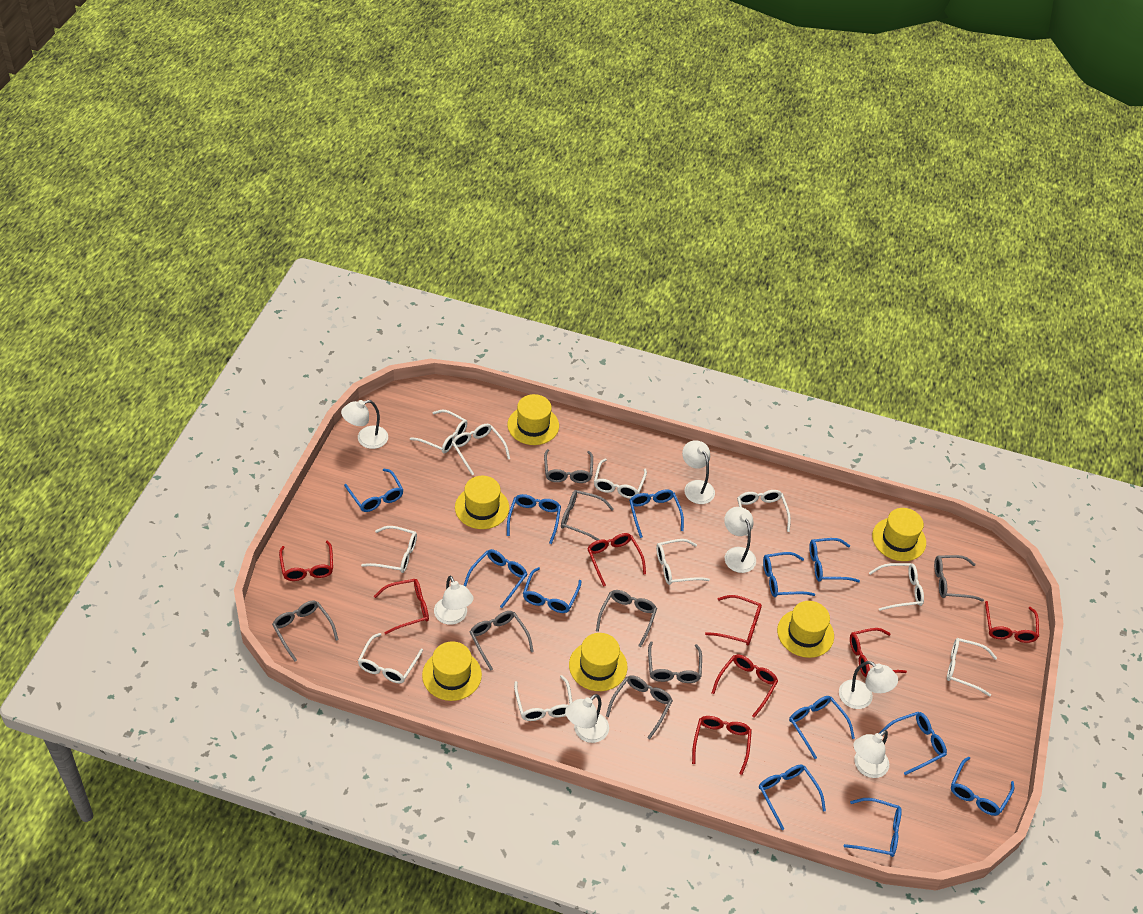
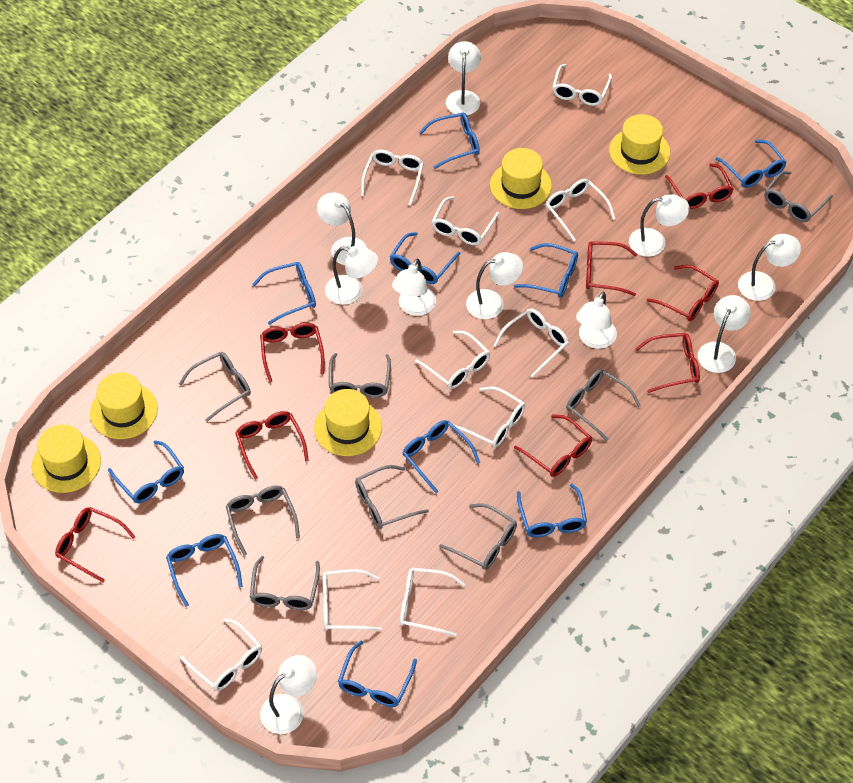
blue glasses: [344,469,403,512] [463,549,527,608] [507,494,561,544] [523,567,582,613] [629,489,684,538] [759,765,826,830] [763,552,815,597] [789,696,855,759] [809,538,860,582] [844,798,902,857] [879,712,947,775] [951,757,1014,816] = 12 -> [108,440,184,503] [166,534,243,607] [252,262,316,325] [338,641,417,707] [389,232,461,284] [402,420,480,494] [419,113,480,169] [514,243,578,298] [517,484,587,538] [715,140,786,188] = 10
white lamp: [341,400,388,449] [434,576,473,625] [565,694,609,743] [682,440,715,504] [724,507,756,573] [839,661,898,709] [853,730,889,778] = 7 -> [260,655,317,734] [317,193,367,265] [325,246,378,305] [392,258,436,316] [446,41,481,115] [466,252,523,319] [576,291,617,349] [629,194,690,257] [698,295,751,373] [738,234,801,301] = 10
yellow hat: [422,641,482,701] [455,476,509,529] [507,394,559,445] [569,633,627,691] [777,601,834,658] [872,508,926,561] = 6 -> [32,425,101,493] [90,372,158,439] [314,389,382,456] [490,148,552,209] [609,114,670,175] = 5

